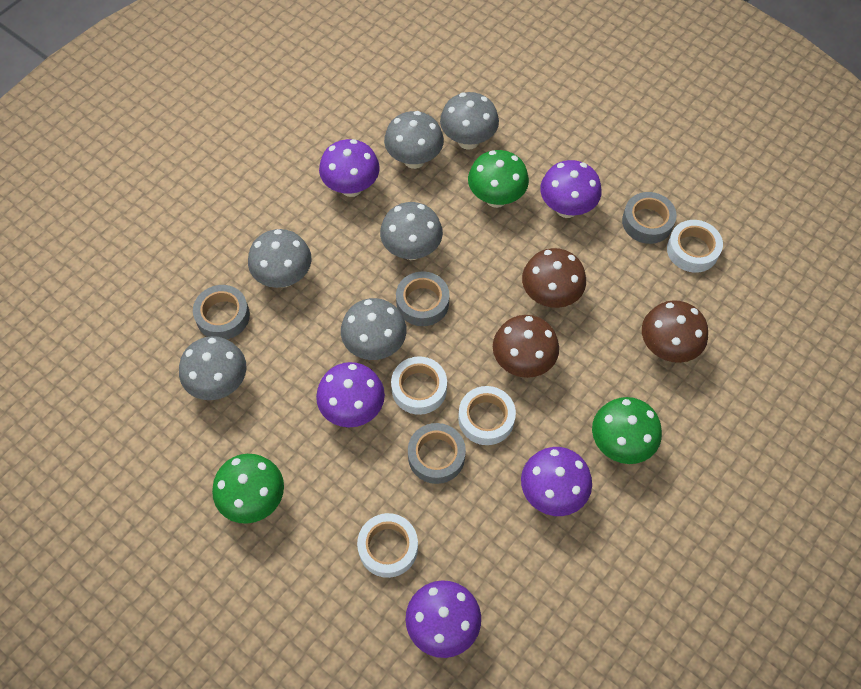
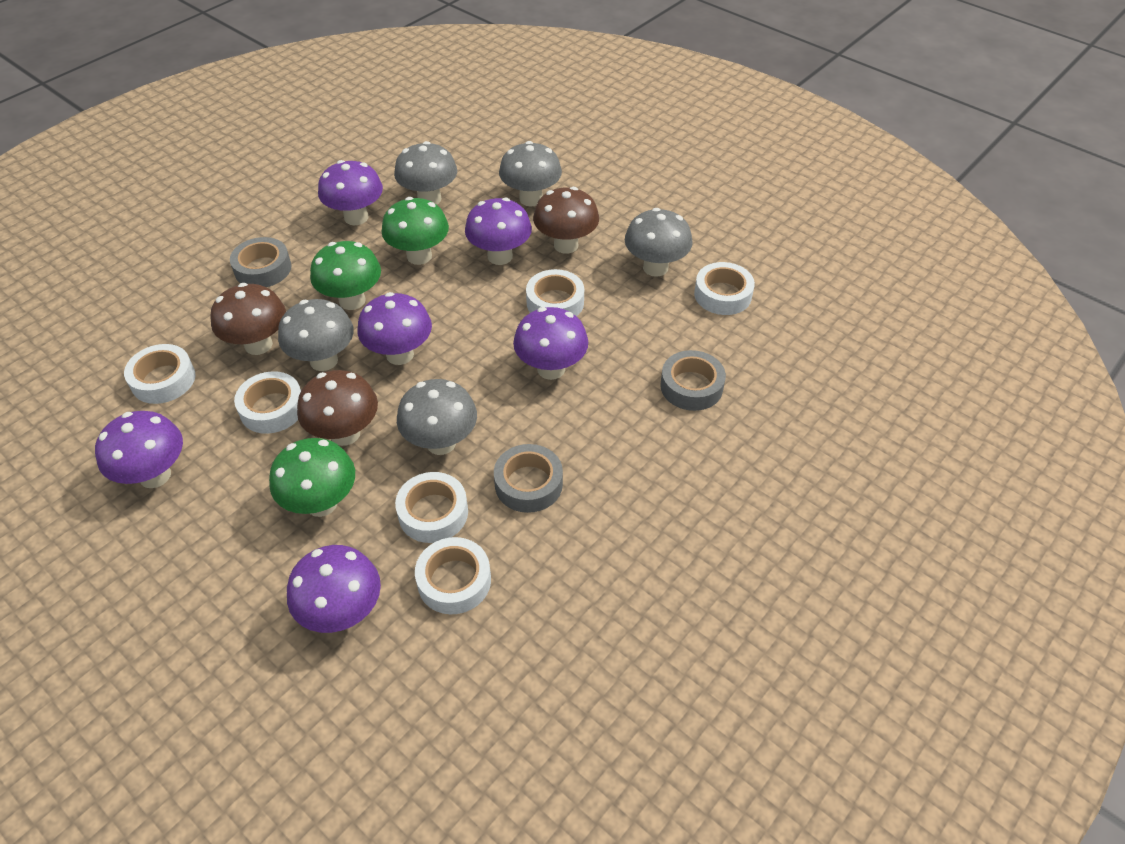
grey mushroom: [179,336,247,400] [248,229,312,288] [341,298,407,360] [380,202,443,260] [384,111,444,169] [440,92,499,150] = 6 -> [278,299,354,371] [394,141,457,205] [397,379,477,455] [499,141,562,206] [625,208,692,277] = 5
grey tape: [193,285,250,339] [396,271,449,326] [408,423,466,484] [622,192,677,244] = 4 -> [230,237,291,287] [494,444,563,513] [660,350,726,411] = 3
purple mushroom: [316,362,385,428] [319,139,380,197] [406,580,481,658] [521,447,592,516] [540,160,602,218] = 5 -> [95,411,183,488] [287,545,381,633] [318,160,383,225] [357,292,432,365] [465,198,532,265] [513,307,588,380] = 6
white tape: [357,513,418,578] [391,356,447,415] [458,386,516,445] [667,220,723,273] = 4 -> [124,344,196,404] [234,371,301,434] [395,472,468,543] [415,537,491,614] [526,269,584,316] [694,262,755,315] = 6

